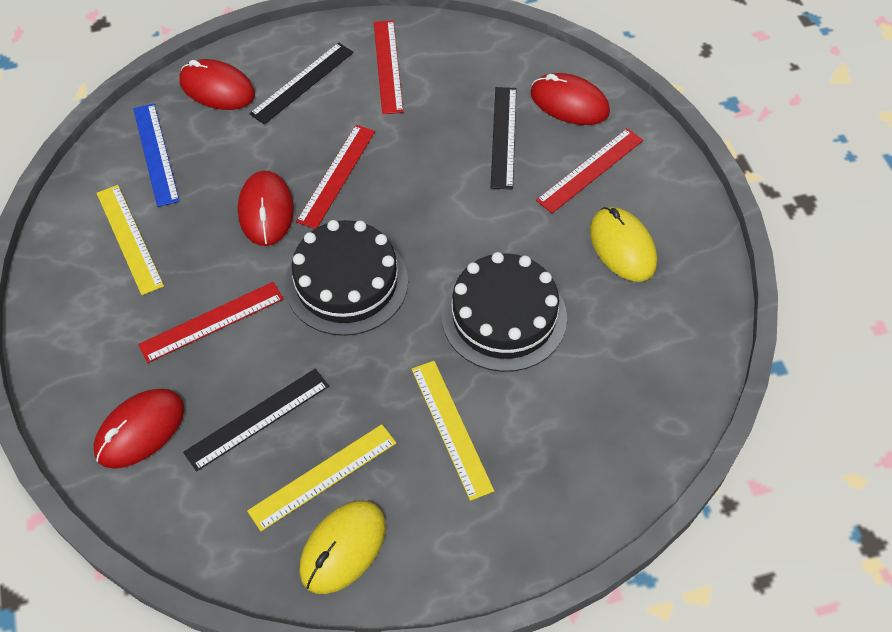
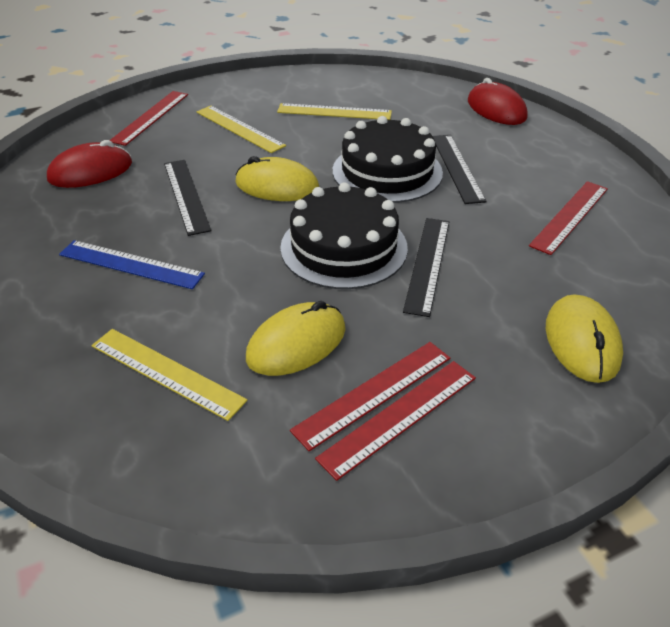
red mouse: [94,389,185,469] [179,59,255,110] [238,171,294,246] [530,73,610,125] = 4 -> [47,140,132,188] [468,78,528,125] = 2
yellow mouse: [299,501,386,594] [590,207,657,282] = 2 -> [235,156,319,201] [246,301,346,376] [546,294,623,383] = 3

